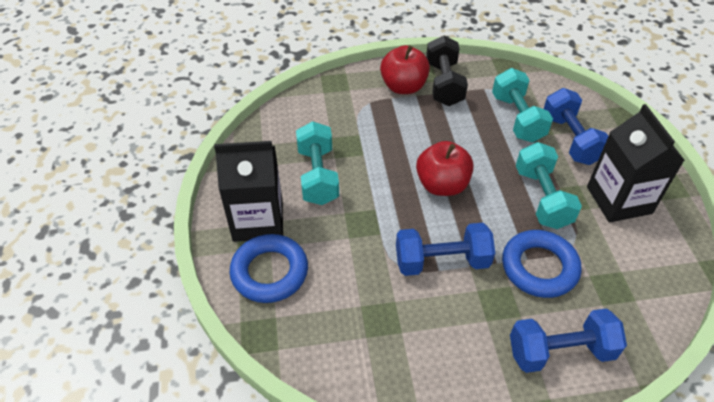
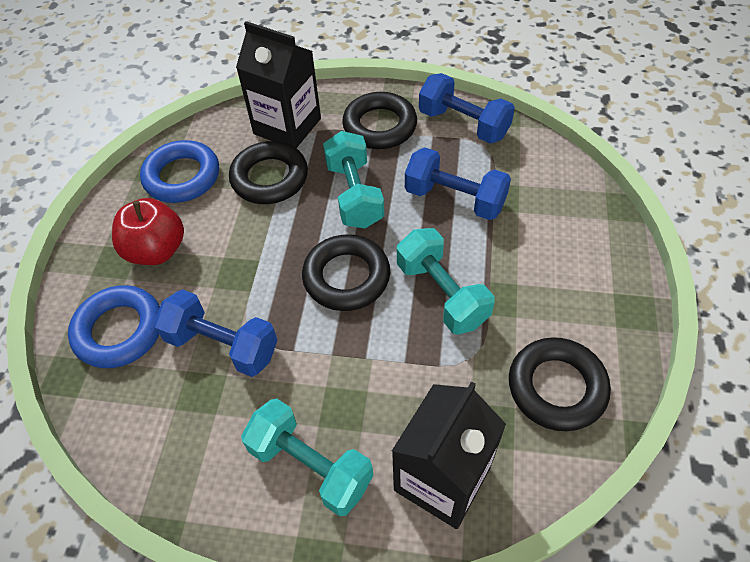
black dumbbell: [426,36,468,106] = 1 -> none = 0
black ring: none = 0 -> [229,141,308,204] [302,234,390,311] [342,92,417,149] [509,337,611,431] = 4
red apple: [380,45,430,94] [416,141,474,196] = 2 -> [112,198,184,265] = 1

